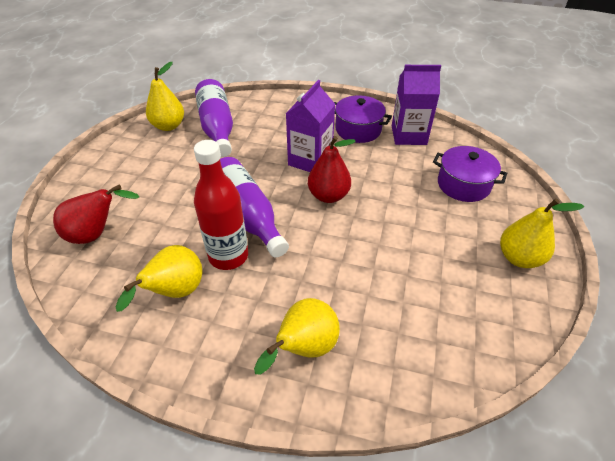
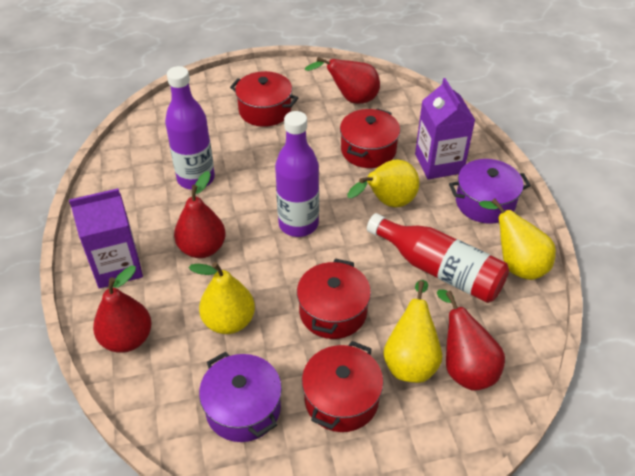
red pear: [53,185,140,244] [308,136,356,203] = 2 -> [93,266,152,353] [174,171,226,258] [305,57,380,104] [437,289,505,391] = 4
red pot: none = 0 -> [230,71,298,127] [297,258,371,339] [302,341,384,432] [340,108,400,168] = 4

